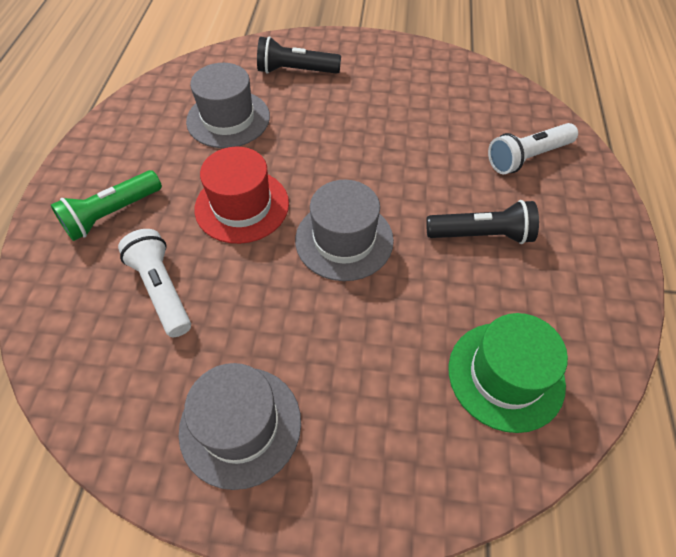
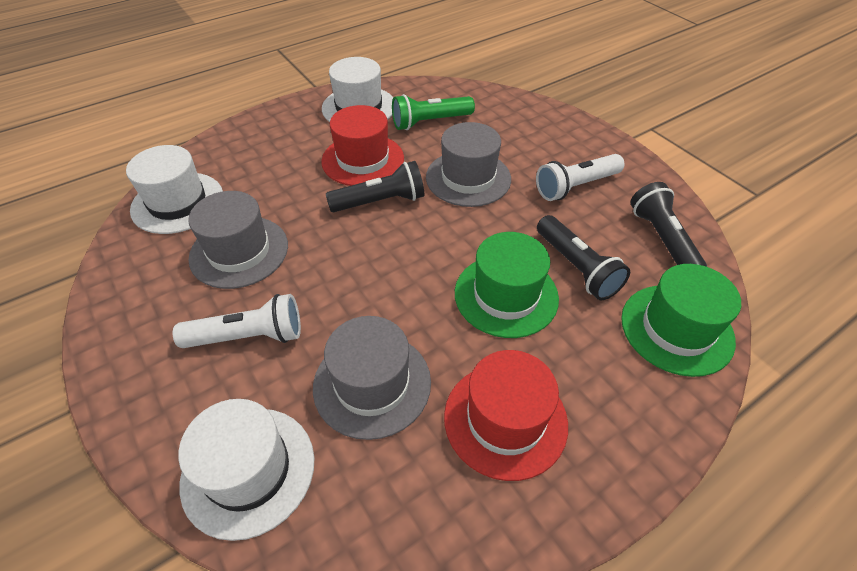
black flashlight: [257,36,341,74] [426,200,539,244] = 2 -> [326,161,424,212] [537,215,630,300] [631,182,707,267] = 3
green hat: [449,313,568,433] = 1 -> [455,232,559,338] [621,264,741,377] = 2
red hat: [194,147,289,244] = 1 -> [321,105,404,186] [444,350,568,481] = 2
white hat: none = 0 -> [126,145,223,234] [178,399,314,541] [322,57,393,122] = 3

